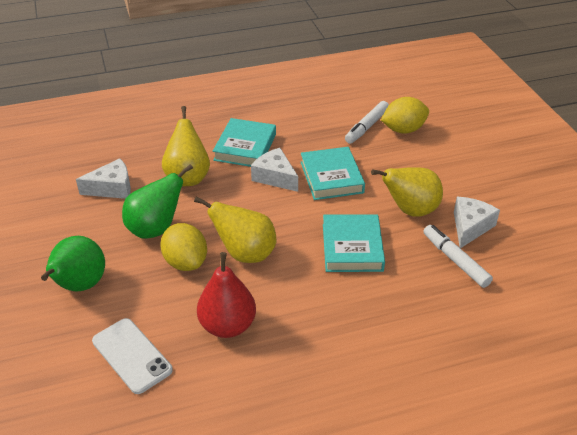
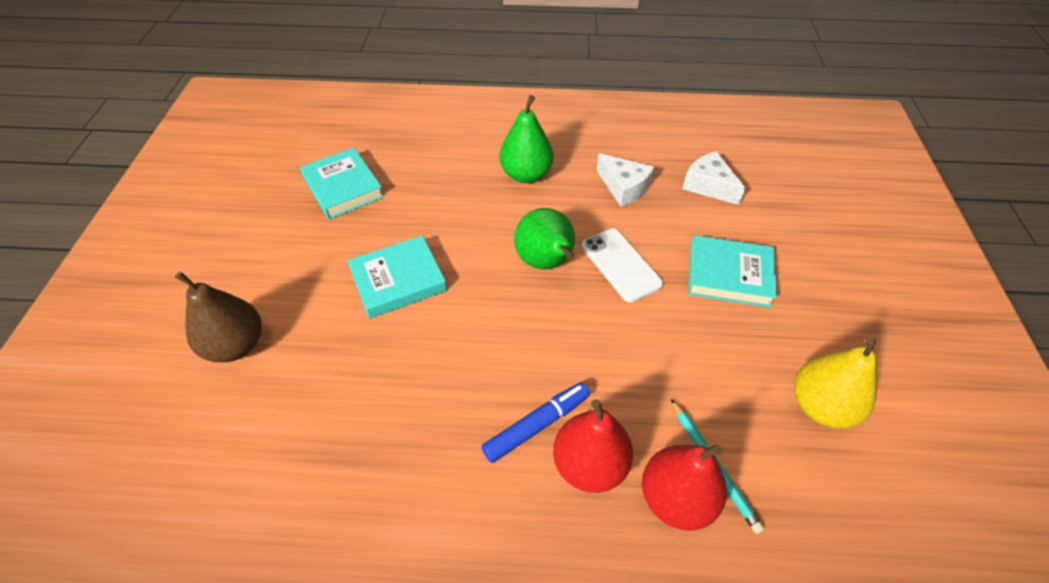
blue marker: none = 0 -> [482,382,590,463] = 1
brown pear: none = 0 -> [175,271,262,362] = 1
red pear: [197,252,256,338] = 1 -> [553,399,633,493] [642,445,727,531] = 2
turquoise pencil: none = 0 -> [671,399,764,534] = 1
white cheese: [76,158,131,199] [251,148,298,192] [454,197,500,248] = 3 -> [597,153,654,207] [682,151,746,205] = 2
white marker: [345,101,389,144] [423,225,493,288] = 2 -> none = 0
yellow lemon: [160,223,207,271] [381,97,429,134] = 2 -> none = 0
yellow pear: [162,106,210,186] [194,197,276,263] [371,167,443,217] = 3 -> [794,337,877,428] = 1

